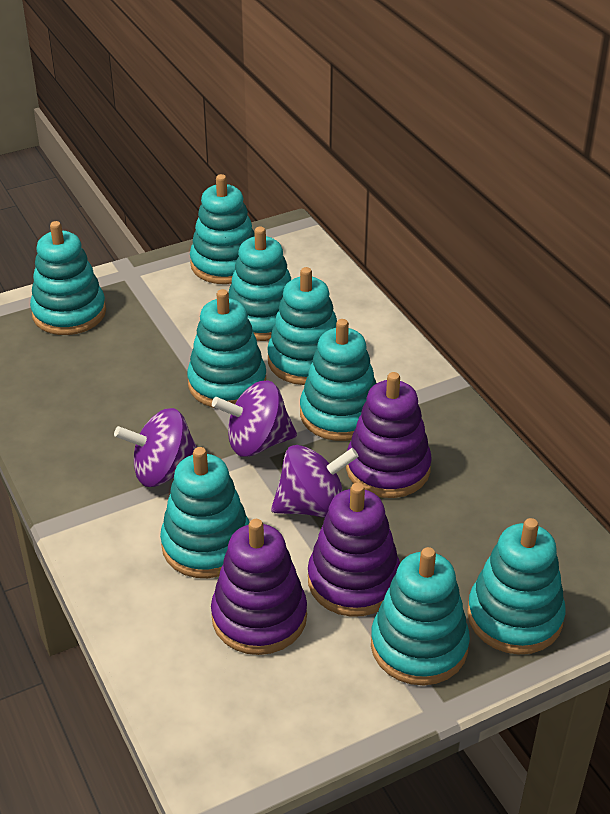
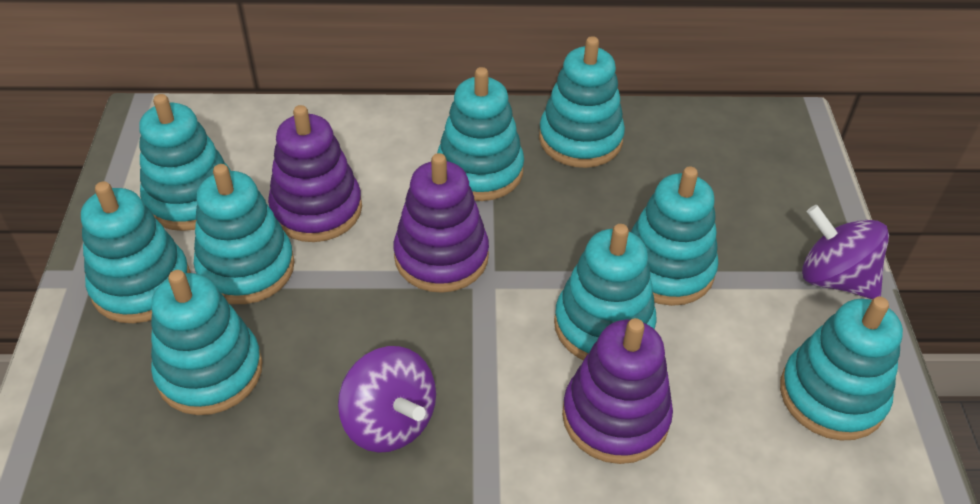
purple spinning top: [114,408,197,487] [212,380,297,457] [271,445,359,518] = 3 -> [338,346,436,453] [802,205,889,299] = 2

